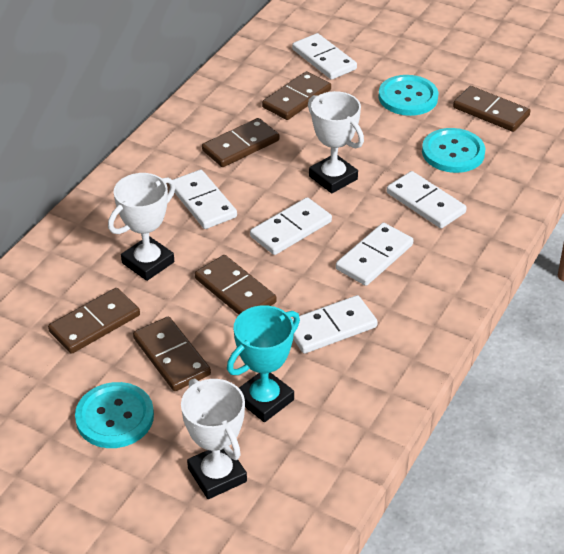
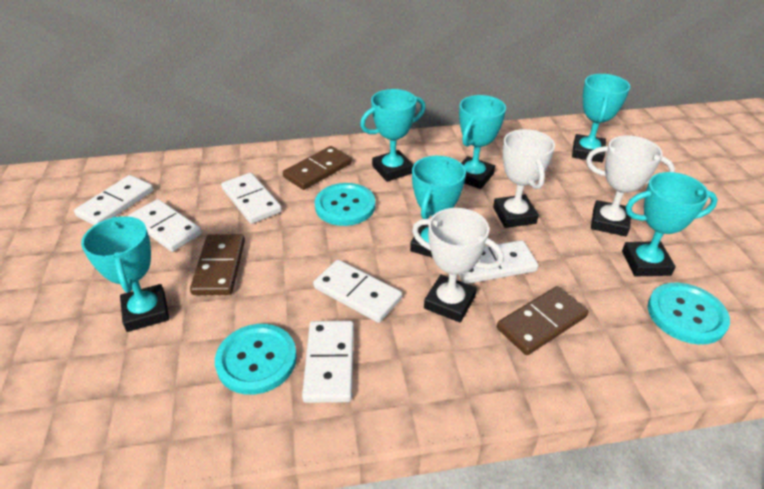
brown domino: [48,288,140,354] [133,317,211,391] [195,255,277,315] [202,118,279,167] [262,71,331,120] [453,86,530,132] = 6 -> [190,234,245,295] [283,146,352,190] [497,286,588,355] = 3
turquoise trophy: [227,305,300,422] = 1 -> [81,216,169,332] [360,89,425,182] [410,156,466,258] [459,95,506,189] [572,74,630,162] [622,172,718,277] = 6

